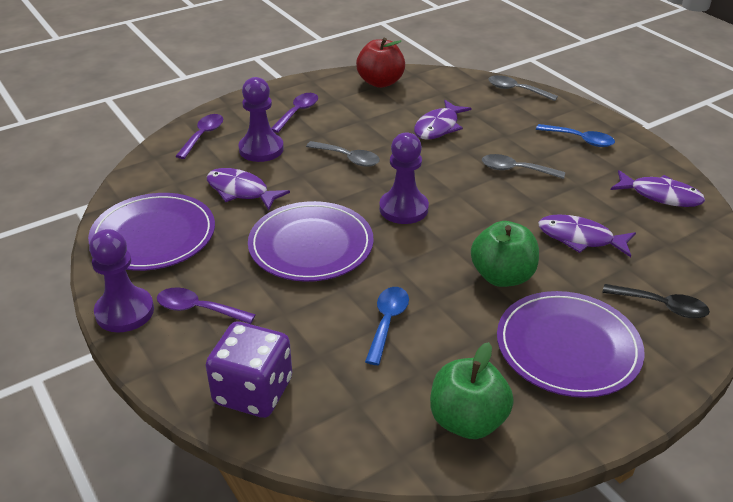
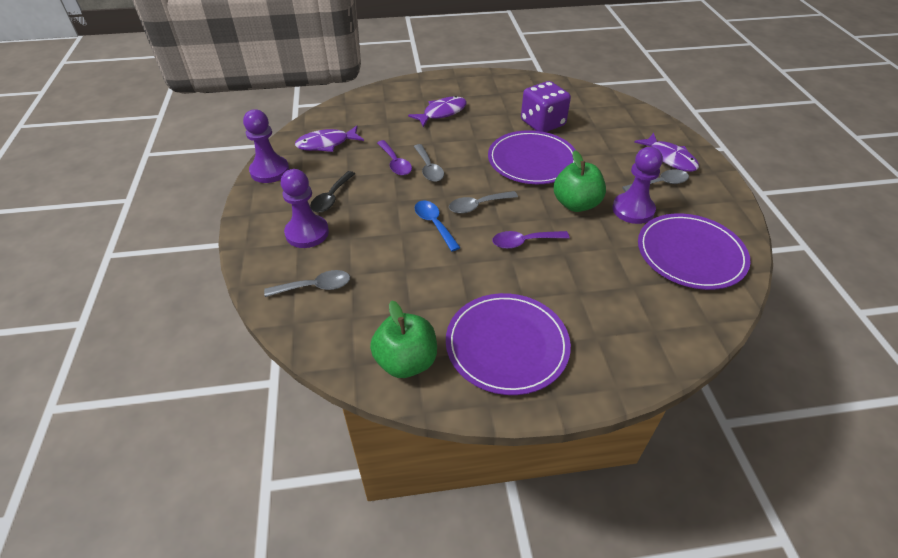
blue spoon: [365,287,409,365] [536,124,615,147] = 2 -> [415,200,461,252] = 1
grey spoon: [306,141,380,167] [482,154,565,179] [488,75,558,101] = 3 -> [264,270,350,297] [414,144,444,182] [449,191,518,214] [622,169,689,192] = 4
purple fish: [207,168,290,210] [414,100,472,140] [538,214,636,257] [610,170,705,207] = 4 -> [295,126,364,152] [408,96,467,127] [634,133,699,172] = 3
purple spoon: [157,288,256,324] [176,114,223,159] [271,93,318,133] = 3 -> [377,140,412,176] [492,231,569,249] = 2
red apple: [356,38,405,88] = 1 -> none = 0

